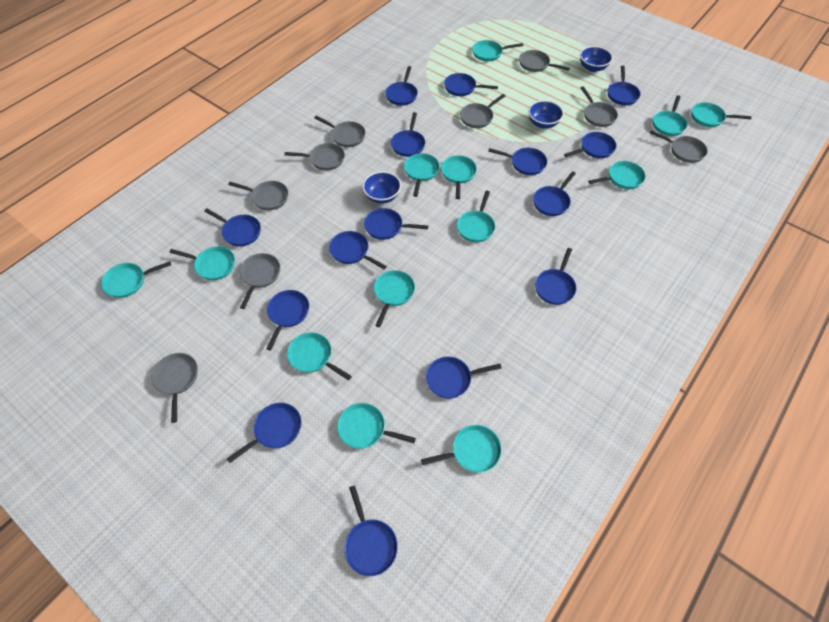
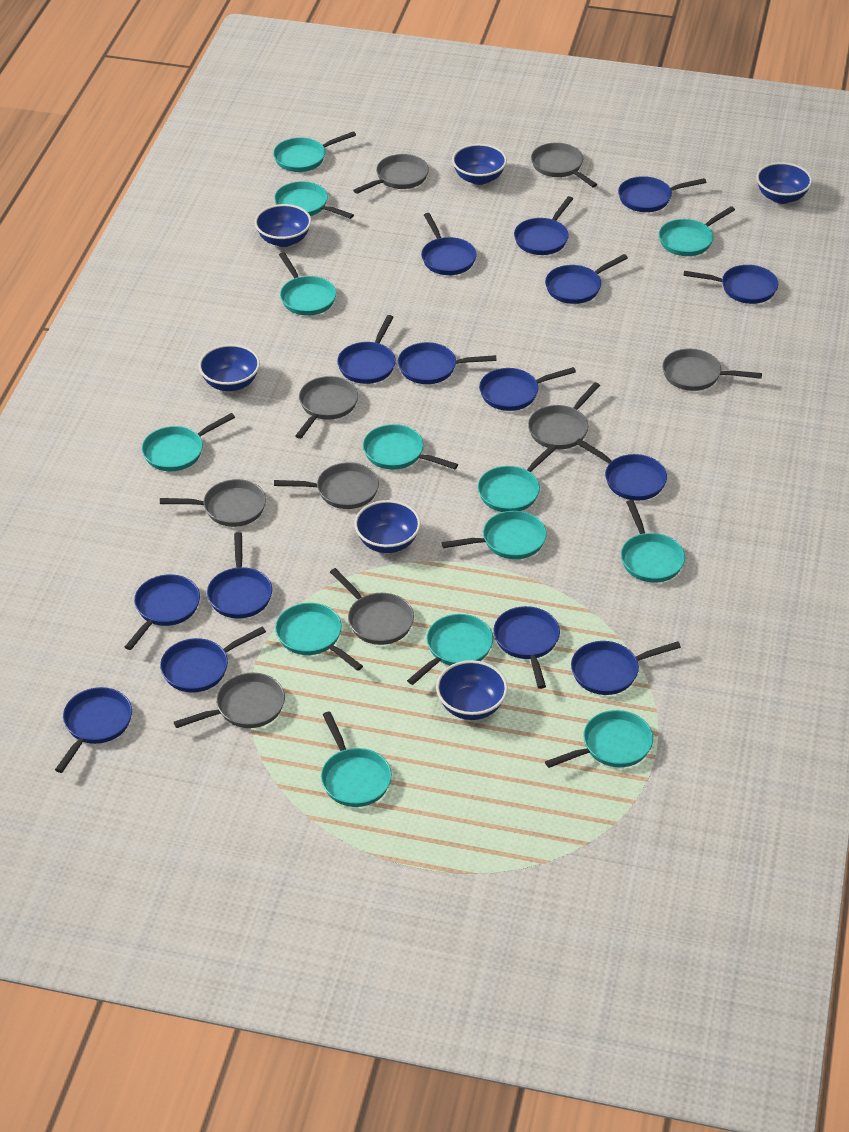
blue bowl: [362,171,401,204] [528,100,564,128] [580,46,613,72] = 3 -> [198,344,260,391] [254,204,311,247] [354,500,421,553] [436,660,508,720] [452,144,507,185] [756,162,812,204] = 6

